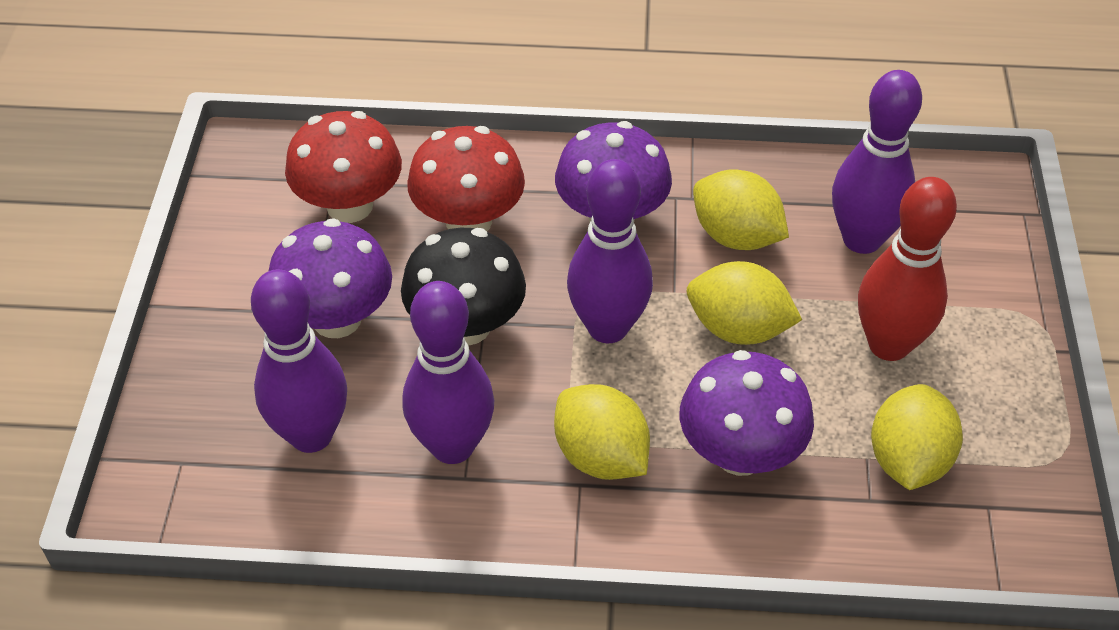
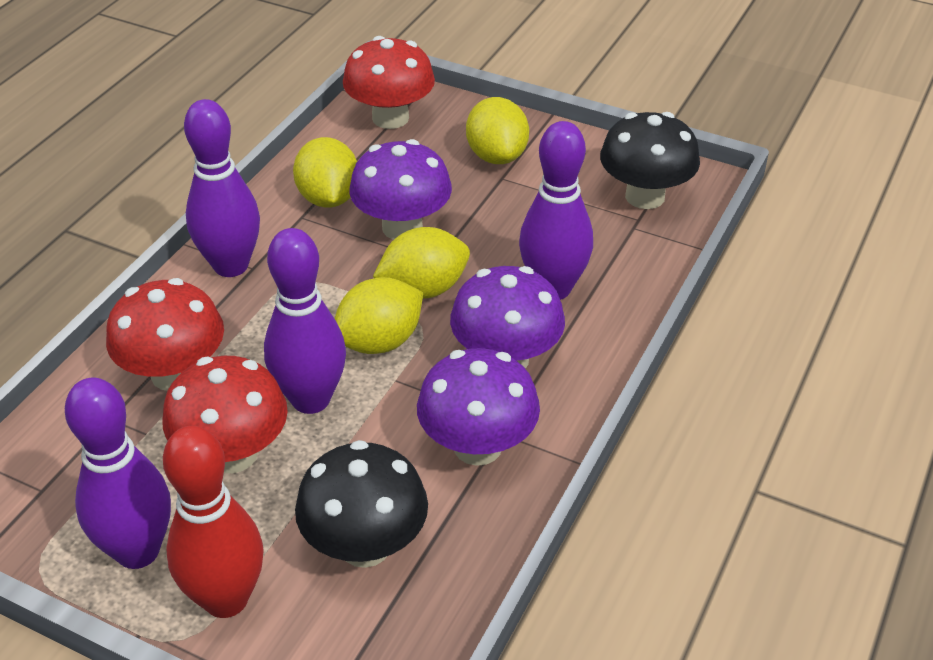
black mushroom: [401,228,526,346] = 1 -> [295,440,428,568] [600,112,700,209] = 2
red mushroom: [285,111,402,223] [407,126,525,231] = 2 -> [106,278,224,391] [162,356,288,473] [343,36,435,129] = 3

